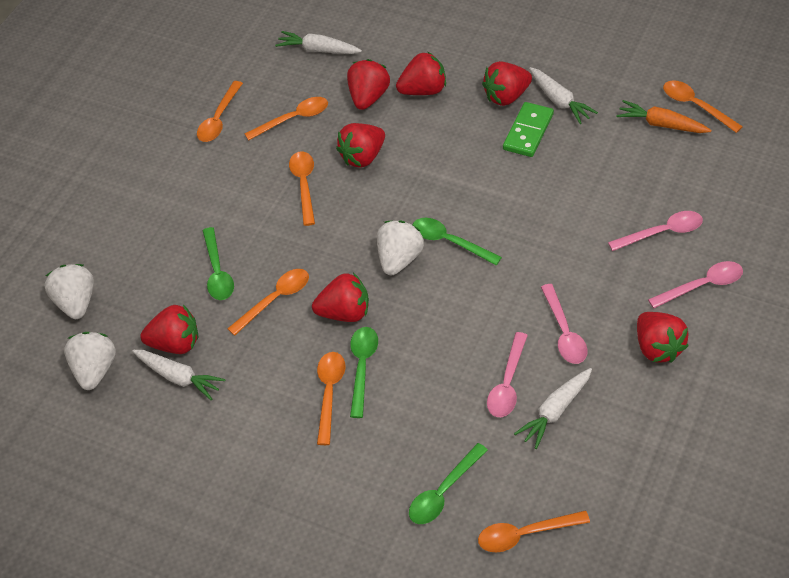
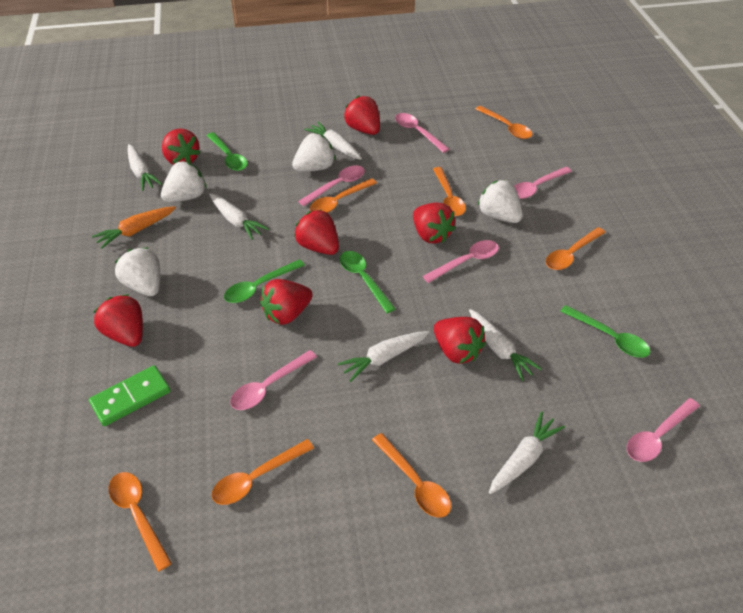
pink spoon: [487,332,528,417] [541,284,587,364] [608,211,703,251] [648,261,743,309] = 4 -> [230,350,317,410] [298,165,365,206] [395,113,449,153] [423,240,499,283] [514,167,572,199] [627,398,700,462] = 6
white carrot: [132,350,226,400] [275,31,362,54] [514,368,592,449] [529,67,598,124] = 4 -> [128,144,162,191] [209,193,269,240] [304,122,362,160] [337,331,429,382] [469,309,542,381] [489,411,565,494] = 6
white strawberry: [45,264,94,319] [64,332,116,390] [377,220,424,275] = 3 -> [115,247,160,296] [161,161,207,202] [292,133,336,172] [478,180,523,223] = 4

